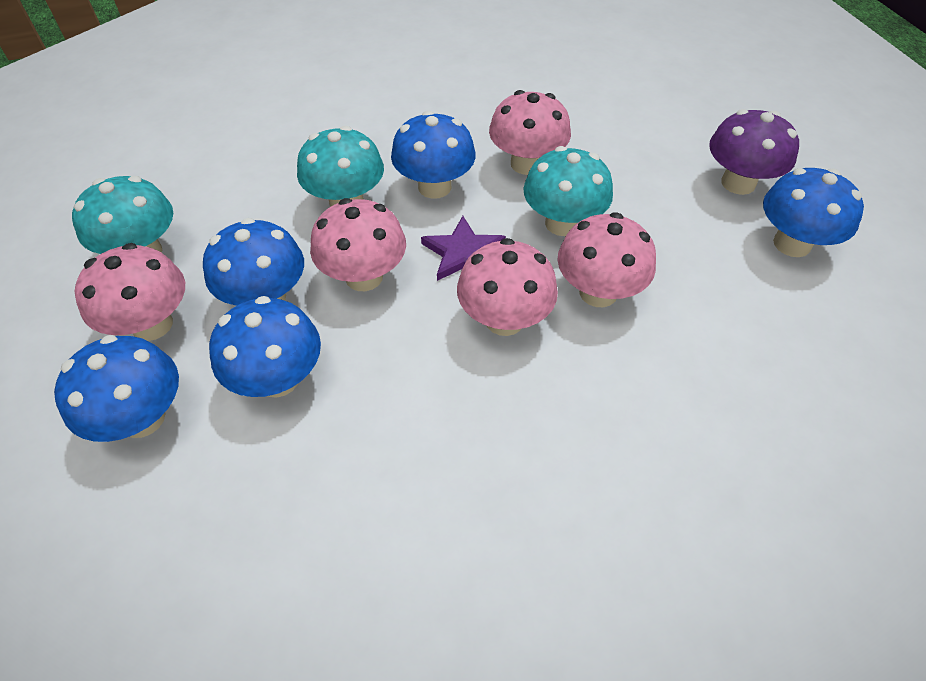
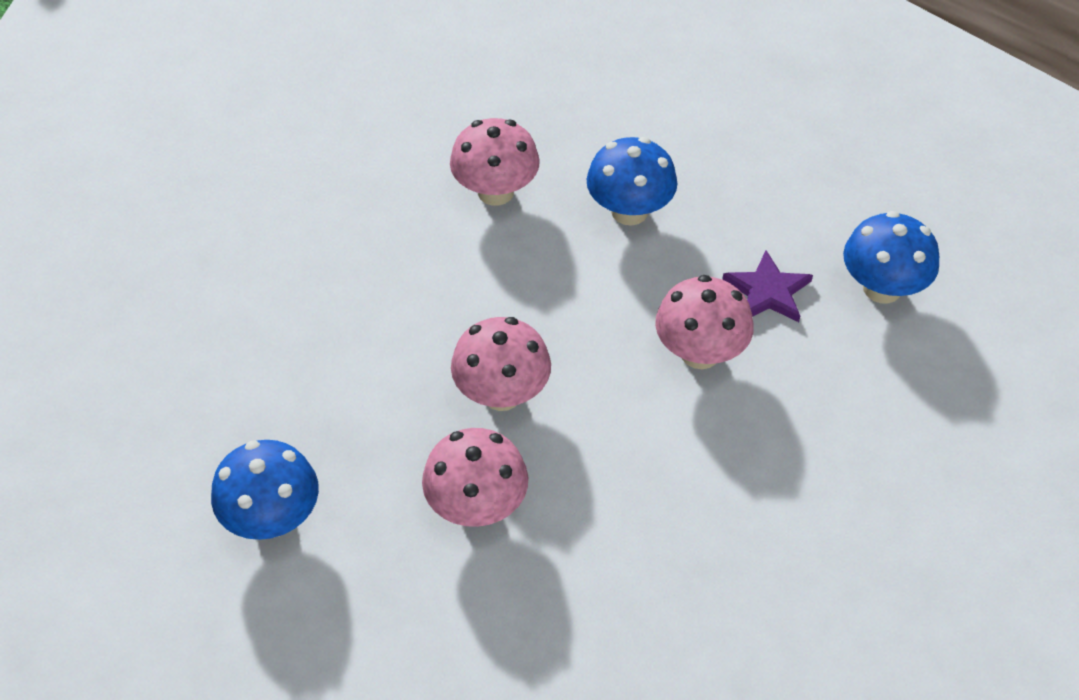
blue mushroom: [54,335,179,442] [203,218,304,306] [209,296,321,398] [391,111,476,199] [763,168,864,257] = 5 -> [211,440,319,540] [587,137,677,225] [843,211,939,304] = 3
pink mushroom: [74,243,185,341] [310,198,406,291] [457,238,558,336] [489,90,571,175] [558,212,656,307] = 5 -> [422,428,528,527] [450,118,540,206] [451,317,551,411] [655,275,754,369] = 4
purple mushroom: [709,109,799,195] = 1 -> none = 0
turquoise mushroom: [72,176,173,254] [297,126,384,207] [523,146,613,236] = 3 -> none = 0

